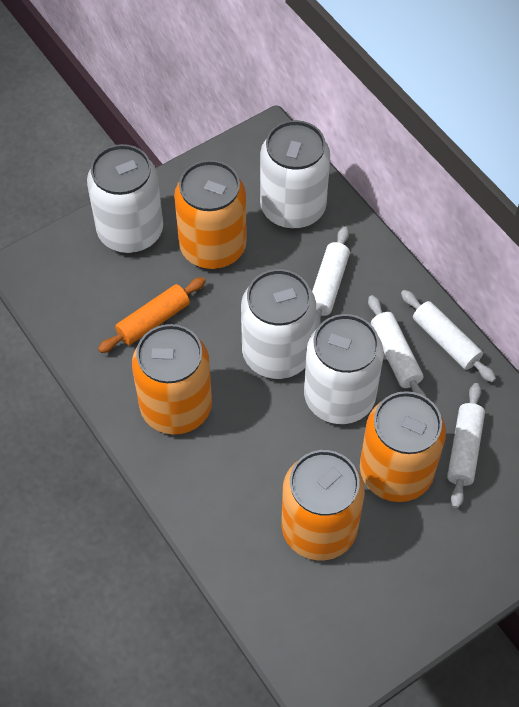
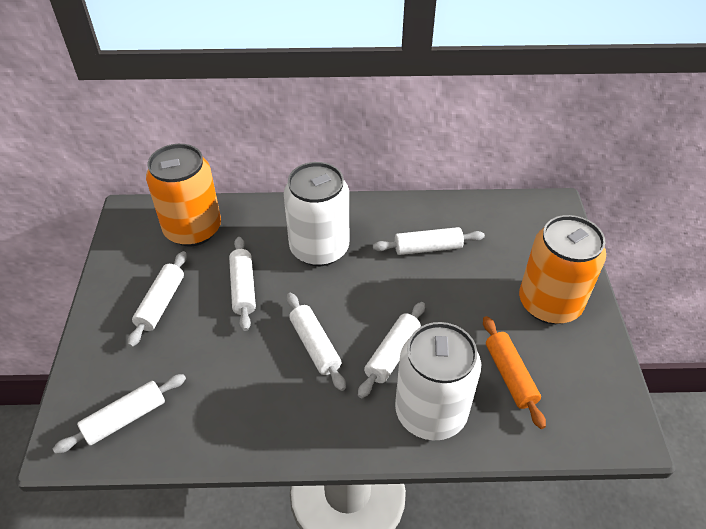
orange can: [132,324,212,435] [174,160,247,269] [281,450,365,561] [360,391,446,502] = 4 -> [146,144,221,246] [519,215,606,324] = 2
white can: [87,144,163,253] [241,269,316,379] [260,120,330,229] [304,314,384,424] = 4 -> [284,162,349,266] [395,322,481,441] = 2
white rolling pin: [312,227,350,330] [368,295,426,397] [401,290,496,382] [447,383,485,508] = 4 -> [53,374,186,454] [128,251,187,347] [229,237,256,331] [287,293,346,391] [358,302,425,398] [373,227,485,255] = 6

